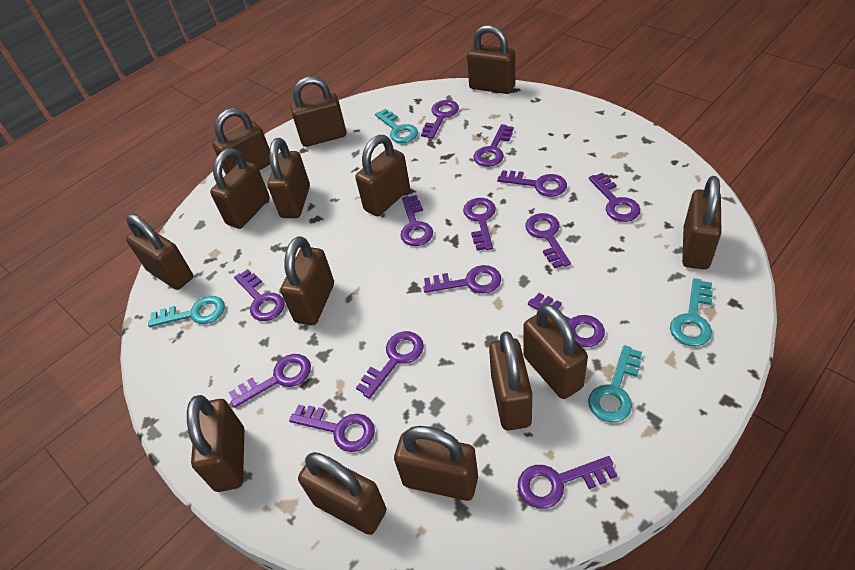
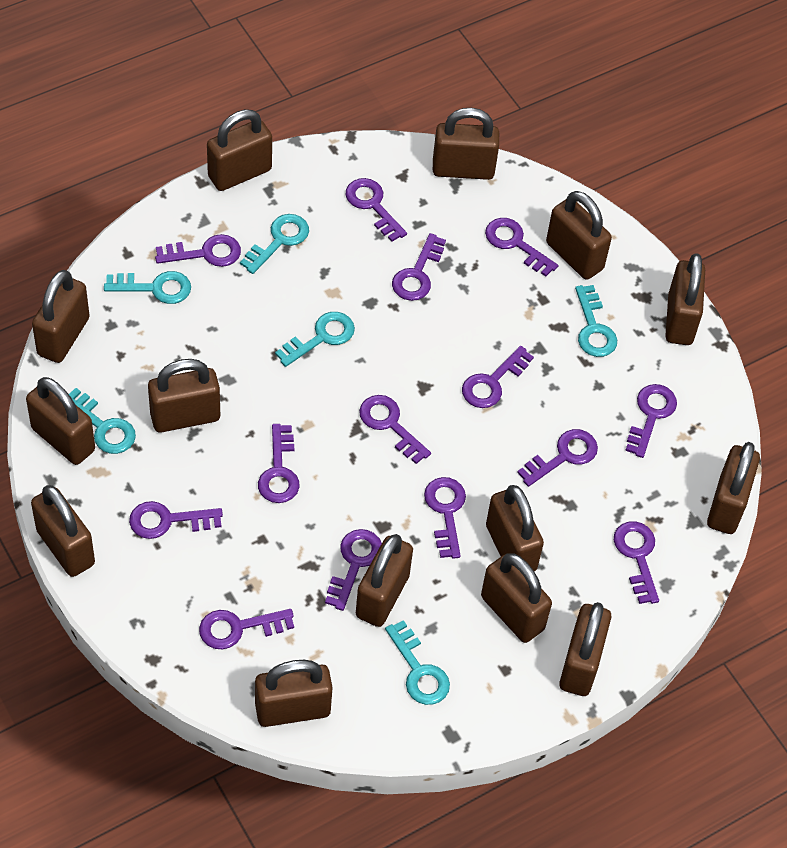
turquoise key: [148,296,225,327] [375,109,418,143] [588,345,642,423] [670,278,713,346] = 4 -> [69,388,136,454] [104,271,191,304] [240,214,309,274] [275,312,355,367] [385,620,450,705] [575,285,617,357] = 6

